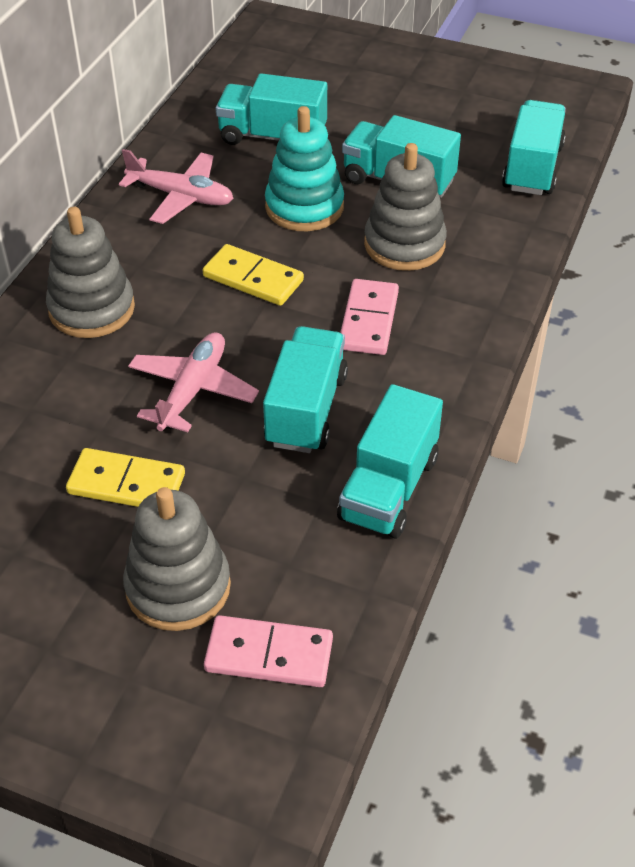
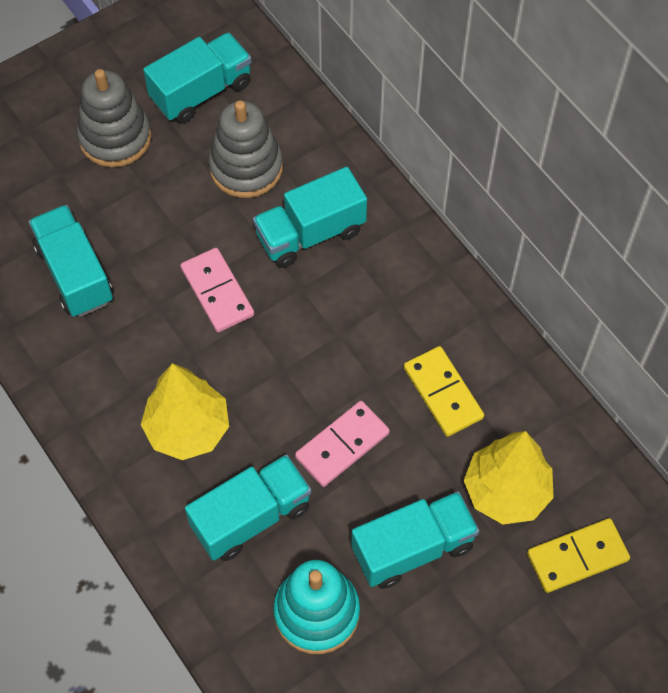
grey stacking toy: [46,207,135,338] [123,487,231,631] [364,143,447,271] = 3 -> [77,69,151,167] [209,100,283,198] = 2
pink plane: [119,149,234,224] [128,332,259,432] = 2 -> none = 0
yellow tree: none = 0 -> [141,363,229,460] [464,431,554,525] = 2

